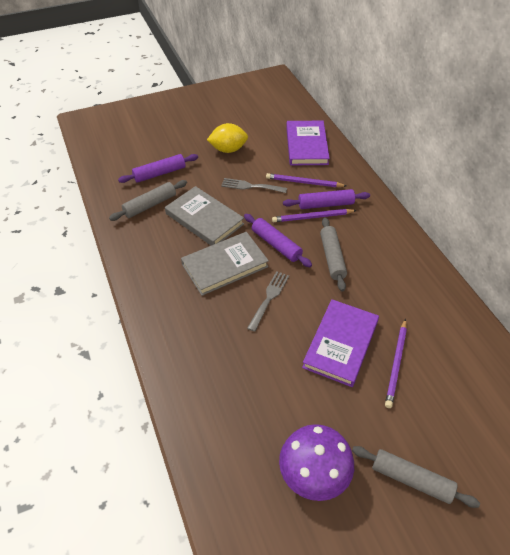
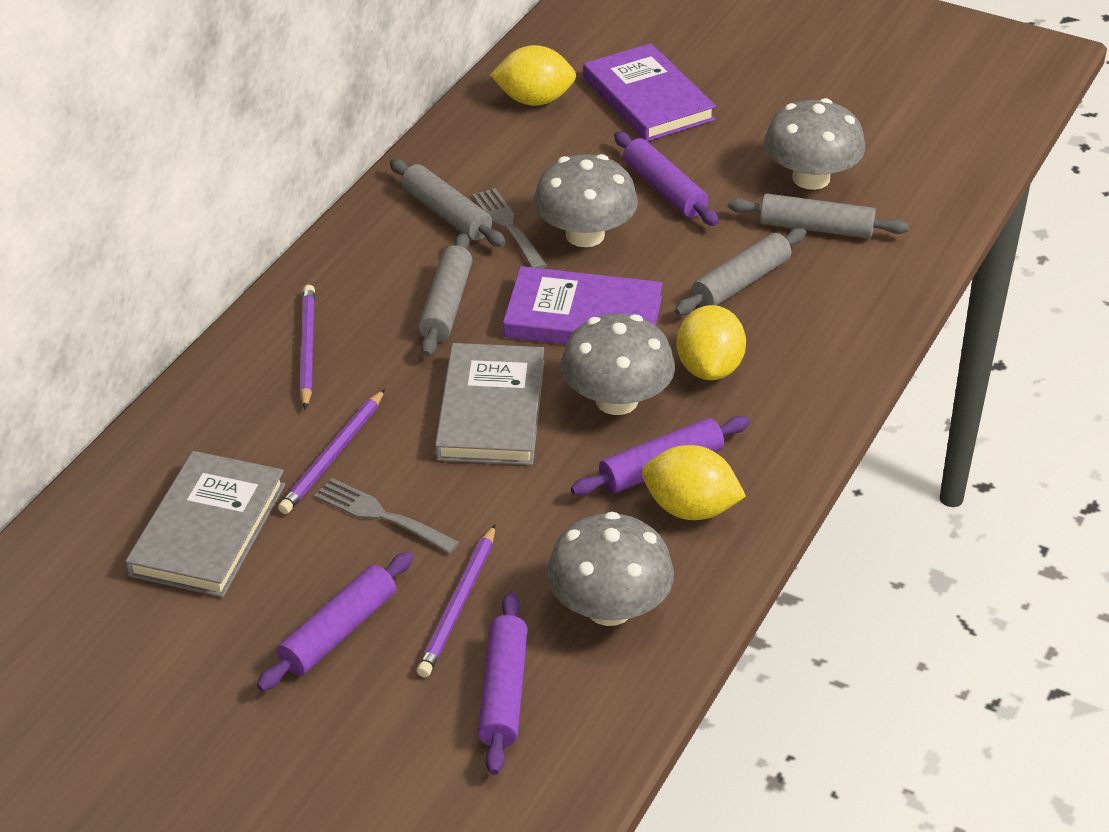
grey mushroom: none = 0 -> [533,154,638,247] [546,512,674,626] [560,314,675,415] [764,98,865,190] = 4
grey rolling pin: [109,180,187,221] [320,217,347,291] [352,446,480,508] = 3 -> [390,159,506,247] [418,233,473,357] [675,228,806,315] [728,193,909,238] = 4
purple mushroom: [279,424,354,501] = 1 -> none = 0
purple rolling pin: [118,154,198,183] [244,214,312,267] [283,189,370,209] = 3 -> [257,552,413,691] [478,592,528,775] [571,416,750,495] [614,131,719,226] = 4
yellow lemon: [207,123,248,153] = 1 -> [490,45,576,106] [642,445,746,520] [676,305,746,380] = 3

